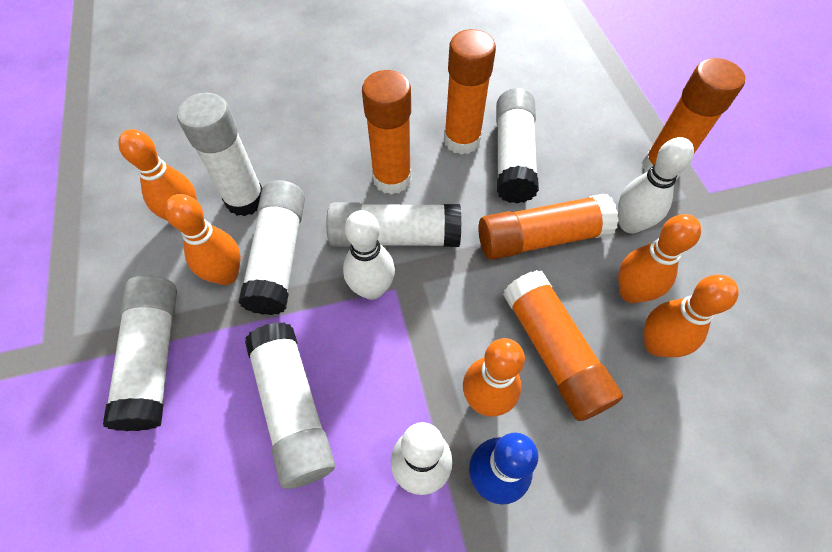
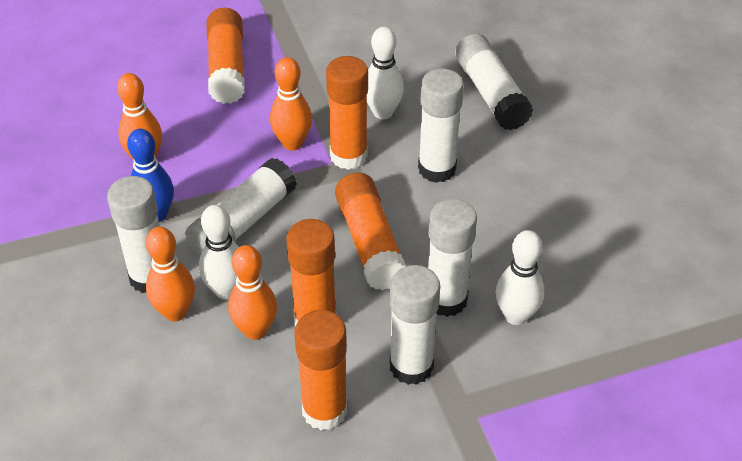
orange bowling pin: [118,129,197,221] [165,194,241,285] [463,338,525,417] [618,214,701,303] [644,275,739,357] = 5 -> [117,73,162,160] [146,227,195,322] [228,245,277,340] [270,57,312,151] = 4

